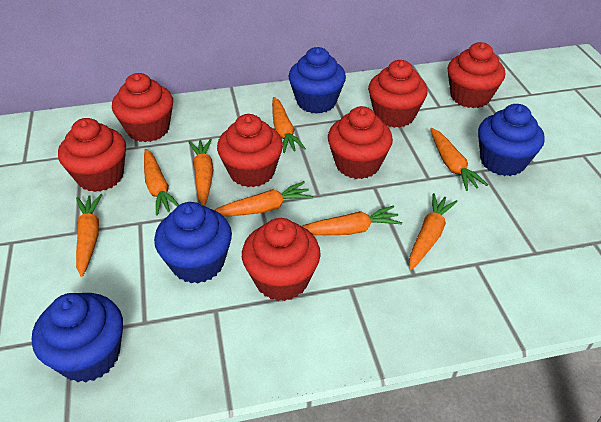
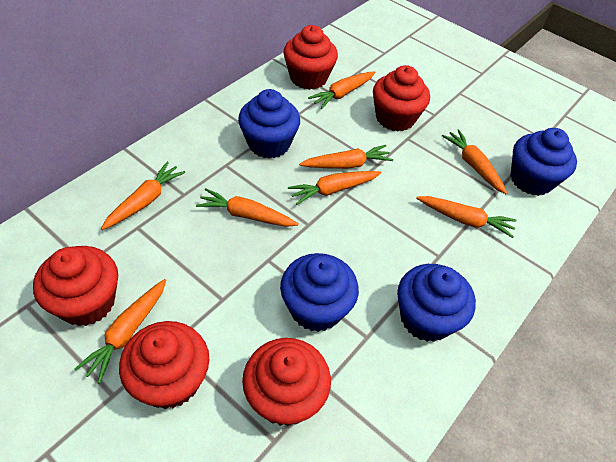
red cupcake: [58,118,126,192] [112,73,173,142] [217,114,283,187] [242,218,321,301] [328,106,393,179] [368,60,428,128] [447,42,505,108] = 7 -> [33,246,118,326] [119,321,209,409] [242,338,331,426] [283,25,338,90] [373,65,430,131] = 5

